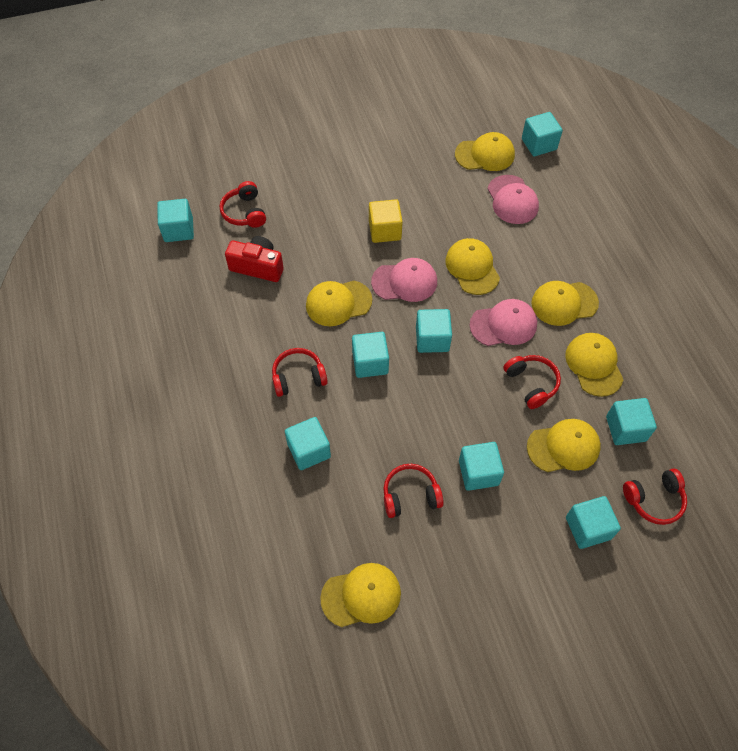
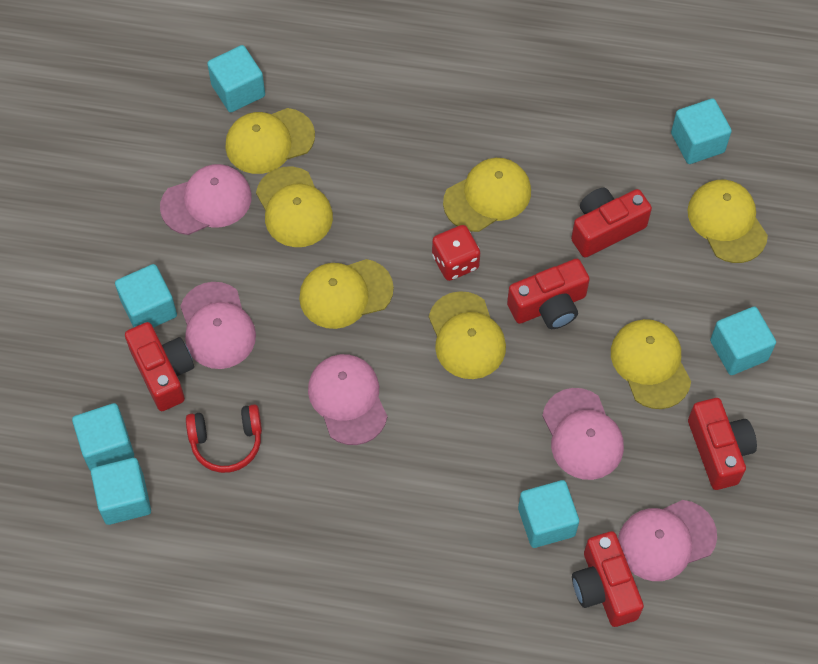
pink cap: [371,258,437,302] [470,299,537,346] [488,175,539,224] = 3 -> [160,164,252,235] [180,282,256,369] [308,354,387,445] [542,388,624,480] [618,500,717,581] = 5
red camera: [225,236,284,282] = 1 -> [125,322,194,411] [507,259,590,329] [571,188,652,258] [572,531,644,627] [688,398,757,490] = 5
red dice: none = 0 -> [432,225,480,281] = 1
red headphones: [220,181,266,228] [272,348,328,397] [383,464,444,518] [503,355,561,409] [623,469,687,525] = 5 -> [186,404,262,473] = 1
turquoise cube: [157,199,194,242] [285,417,331,470] [352,332,389,378] [416,309,452,353] [459,442,504,491] [522,112,563,156] [566,496,621,549] [606,398,657,445] = 8 -> [72,403,134,471] [91,458,151,525] [115,264,177,328] [207,45,265,113] [518,480,579,548] [671,98,732,164] [710,306,776,375] = 7
yellow cube: [369,199,403,243] = 1 -> none = 0

